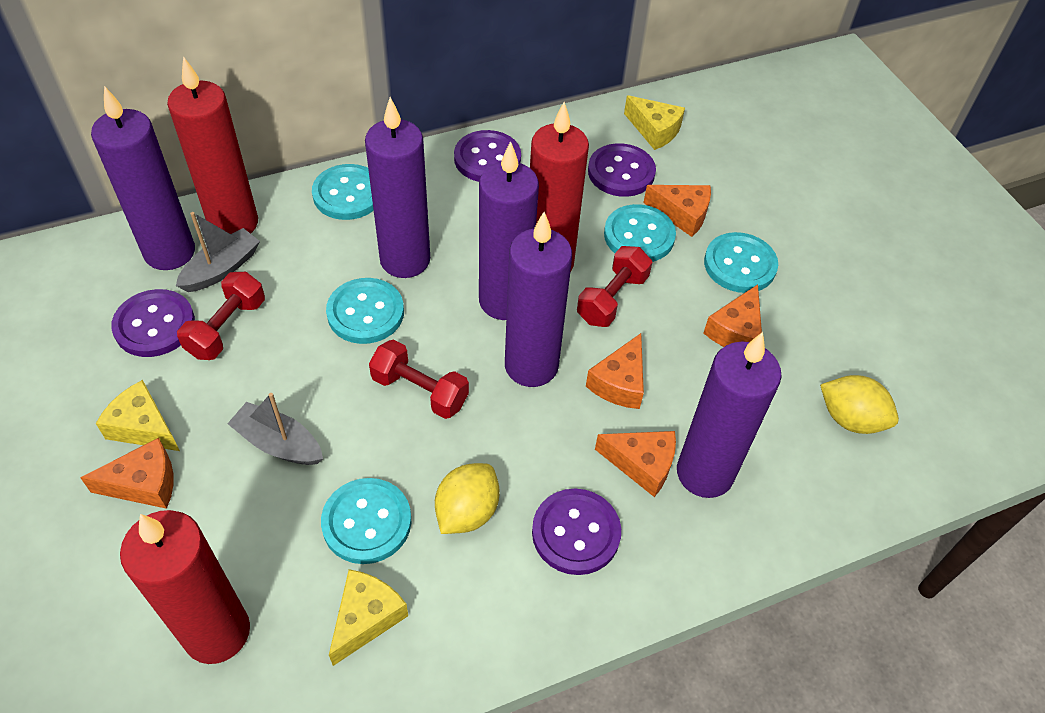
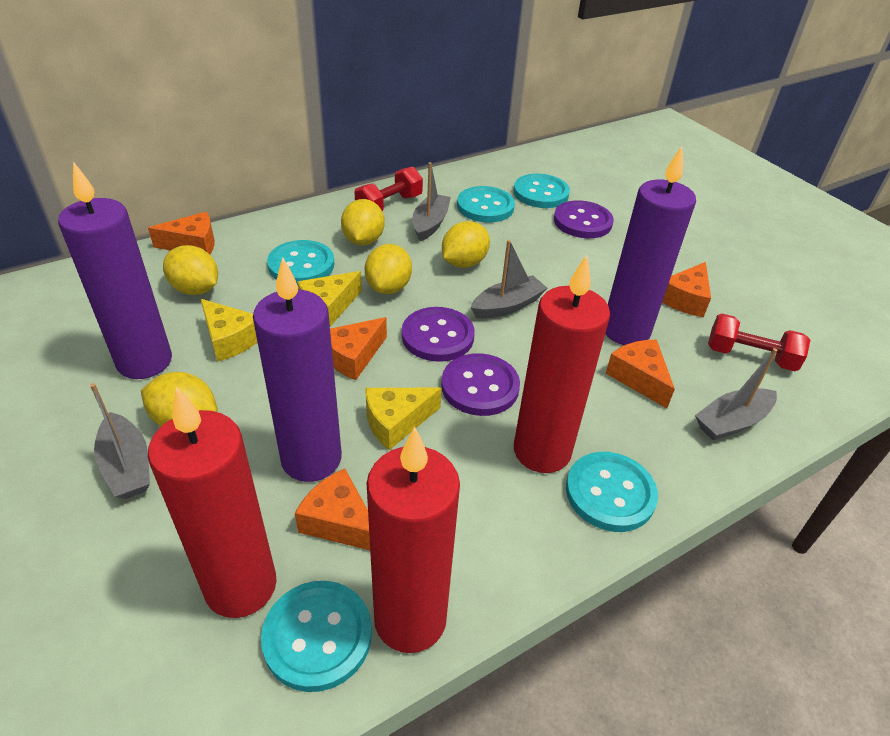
grey boat: [176,212,260,292] [227,393,323,465] = 2 -> [90,383,150,499] [412,162,451,241] [471,240,547,319] [695,348,777,441] = 4
purple button: [111,289,195,357] [454,130,521,182] [532,489,621,575] [588,143,656,197] = 4 -> [402,307,475,362] [441,353,520,416] [554,200,614,238] = 3
purple candle: [91,86,195,270] [365,97,430,278] [479,141,539,320] [505,212,572,387] [677,332,782,498] = 5 -> [58,162,172,379] [253,257,342,482] [605,147,696,345] = 3
red dumbbell: [177,272,265,360] [369,340,469,419] [577,246,652,327] = 3 -> [354,166,423,212] [708,314,810,371] = 2
yellow lemon: [435,463,500,534] [820,375,899,434] = 2 -> [141,372,217,426] [163,245,218,295] [341,199,385,245] [365,244,412,294] [442,221,490,268] = 5

